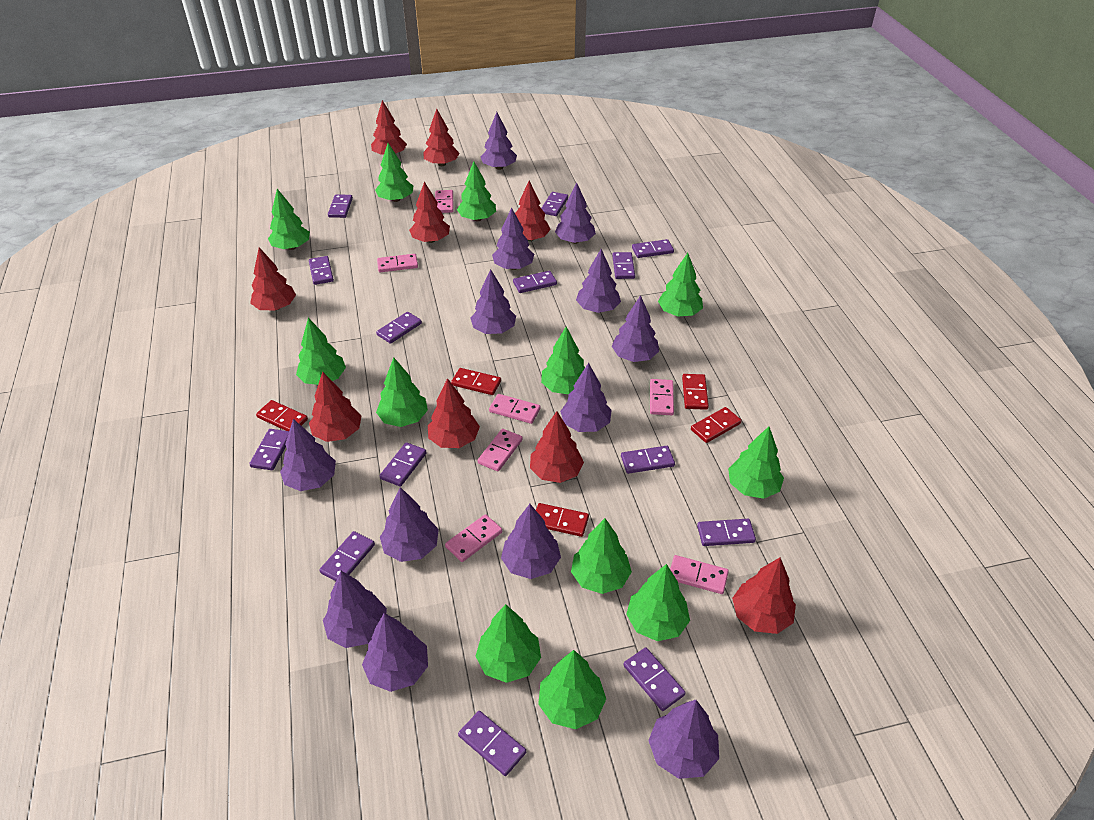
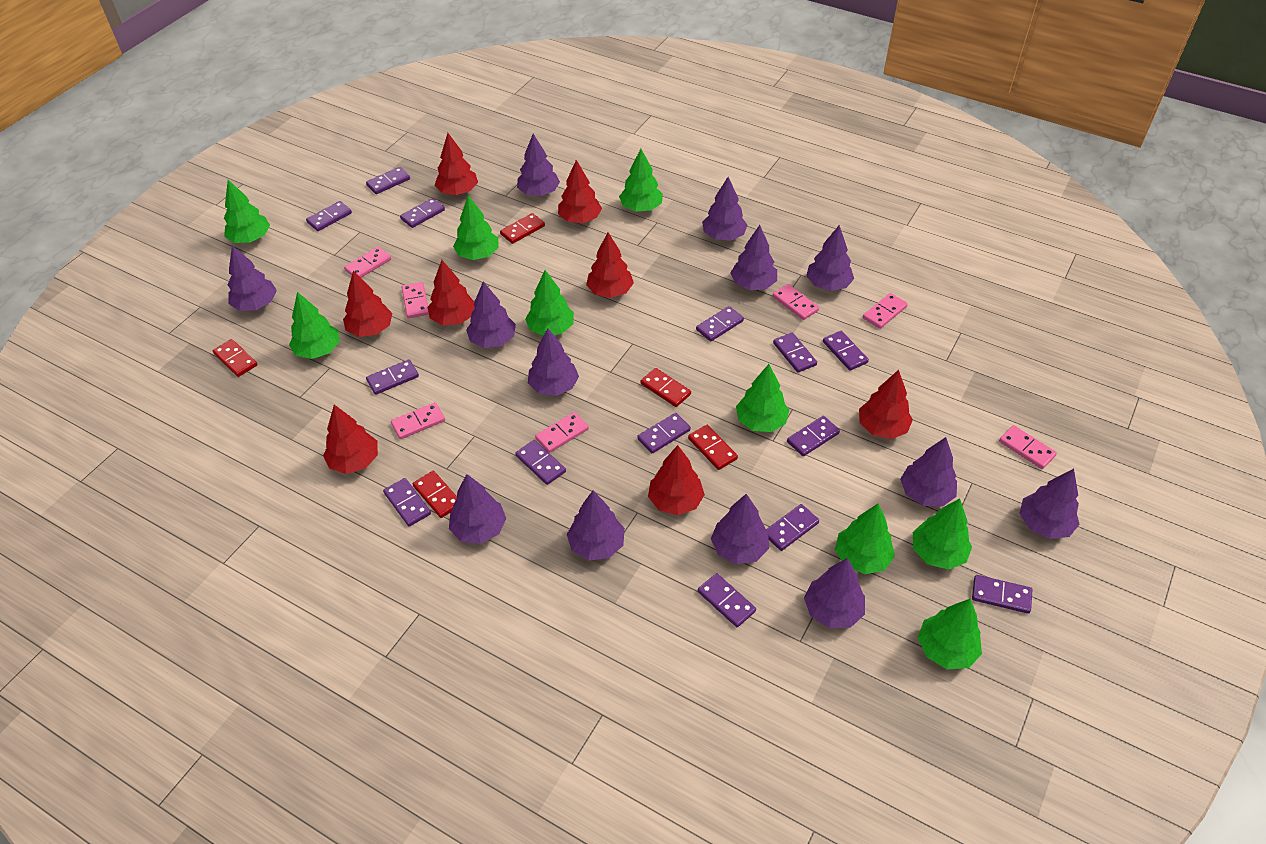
green tree: [268,189,310,250] [296,318,346,385] [375,143,413,202] [376,357,428,427] [457,161,496,221] [475,604,541,683] [538,650,606,729] [541,326,585,394] [571,518,632,594] [626,564,690,641] [658,253,703,317] [728,426,784,499] = 12 -> [224,180,270,243] [289,292,339,359] [453,195,499,260] [525,270,574,336] [619,149,663,212] [736,364,789,432] [835,503,895,574] [913,498,972,570] [918,598,982,669] = 9
red tree: [250,247,296,311] [309,372,361,442] [371,100,407,155] [409,182,450,243] [423,109,460,166] [428,378,480,448] [515,180,551,241] [530,411,584,483] [732,558,796,634] = 9 -> [323,405,378,474] [343,270,392,337] [428,260,475,326] [435,133,478,195] [558,160,602,223] [586,233,634,298] [648,445,705,515] [859,370,913,439] = 8

